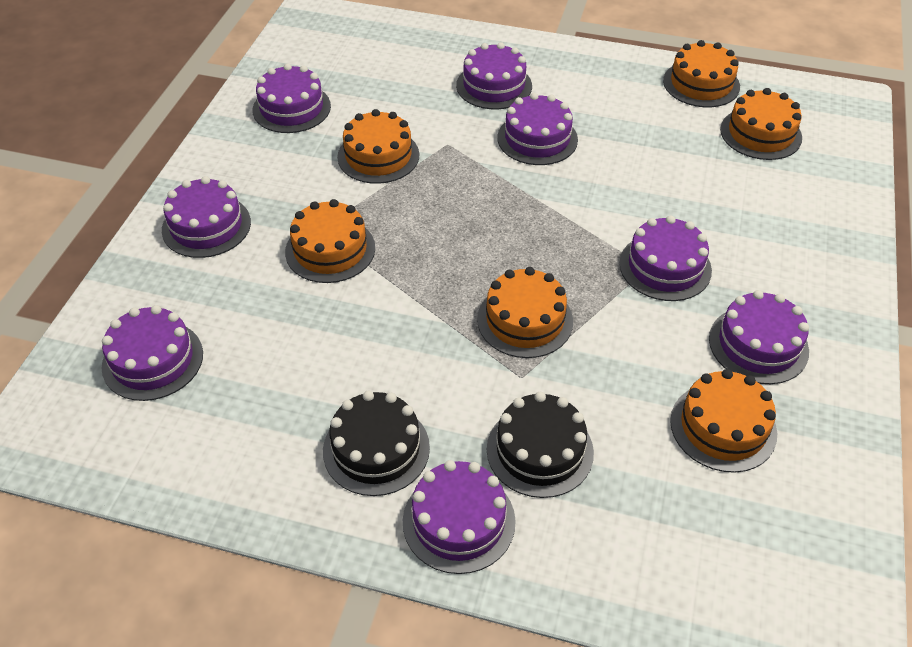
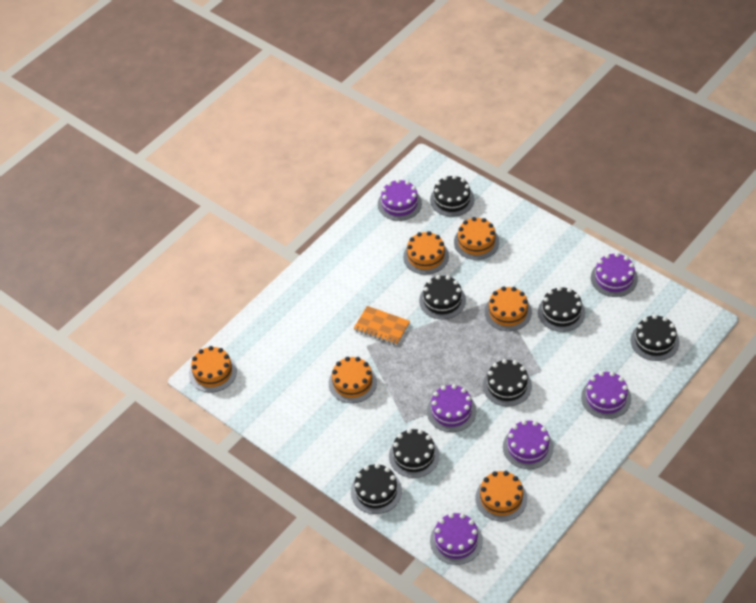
black cake: [323,391,430,496] [487,392,594,498] = 2 -> [351,463,402,514] [389,429,439,478] [419,275,466,319] [430,175,474,217] [483,359,532,406] [538,287,585,332] [631,315,679,361] = 7
orange notebook: none = 0 -> [354,306,410,345] = 1
purple cake: [101,305,203,401] [162,176,251,258] [253,63,331,133] [403,460,516,574] [456,42,532,109] [497,93,578,165] [619,216,712,301] [709,290,809,384] = 8 -> [378,179,422,221] [427,384,476,432] [430,513,483,565] [503,420,554,469] [581,371,631,419] [591,253,638,297] = 6

